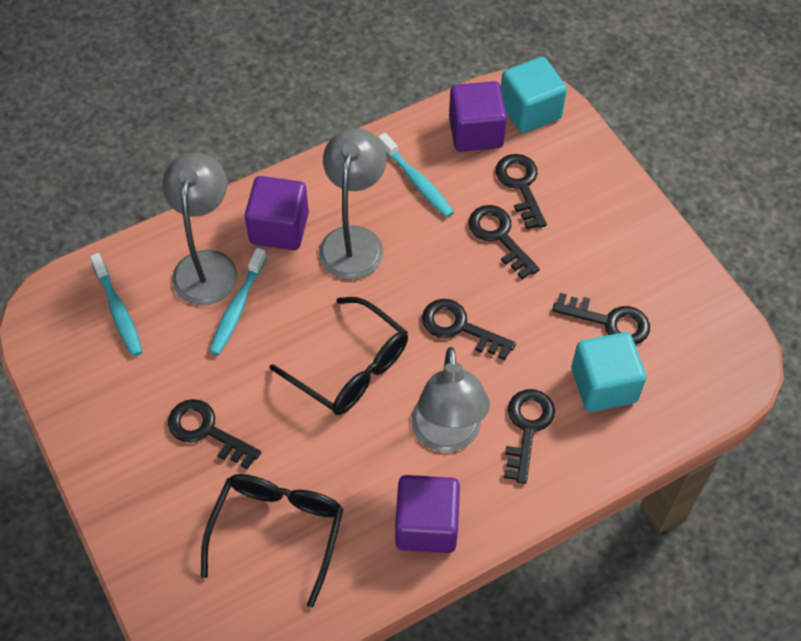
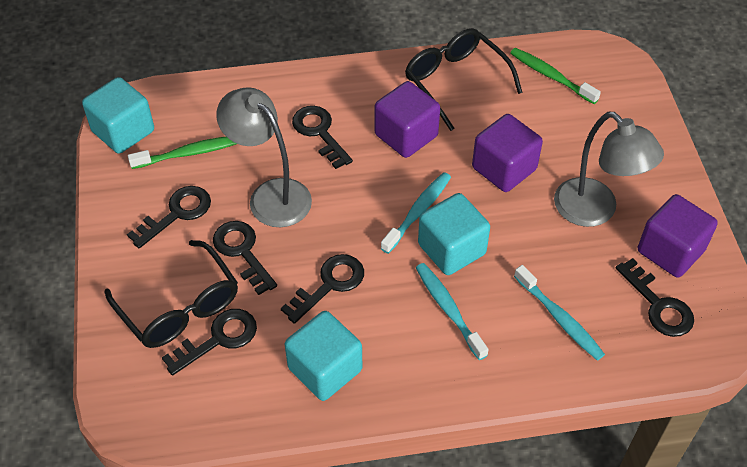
green toothbrush: none = 0 -> [128,137,236,169] [510,48,601,104] = 2
grey lamp: [162,153,237,305] [319,128,387,280] [411,347,490,452] = 3 -> [216,87,312,227] [554,112,664,227] = 2
turquoise cube: [501,57,567,133] [572,332,646,412] = 2 -> [82,77,154,154] [285,311,362,401] [418,193,490,275] = 3

